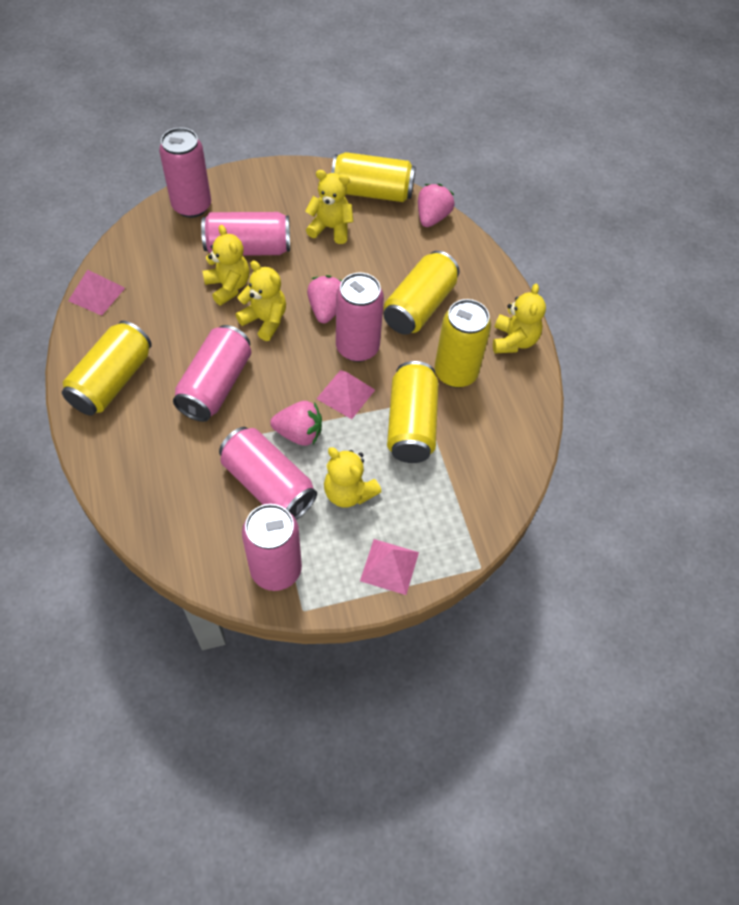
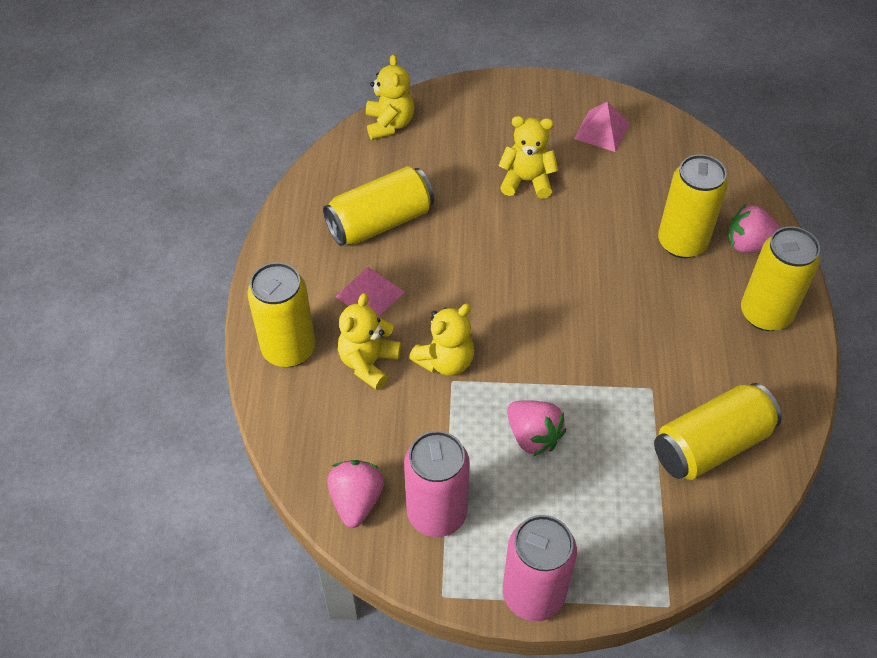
pink can: [159,128,211,218] [173,325,251,422] [201,212,290,256] [219,427,317,520] [242,504,302,591] [336,273,384,362] = 6 -> [404,431,470,537] [503,515,577,621] = 2
pink pyramid: [68,270,125,316] [316,370,375,419] [360,539,419,595] = 3 -> [336,267,404,317] [574,102,630,152] = 2
yellow teddy bear: [203,225,249,306] [236,261,286,341] [305,170,353,244] [324,447,382,508] [493,284,546,353] = 5 -> [338,293,401,390] [366,54,414,140] [409,304,474,376] [498,116,558,199] = 4

